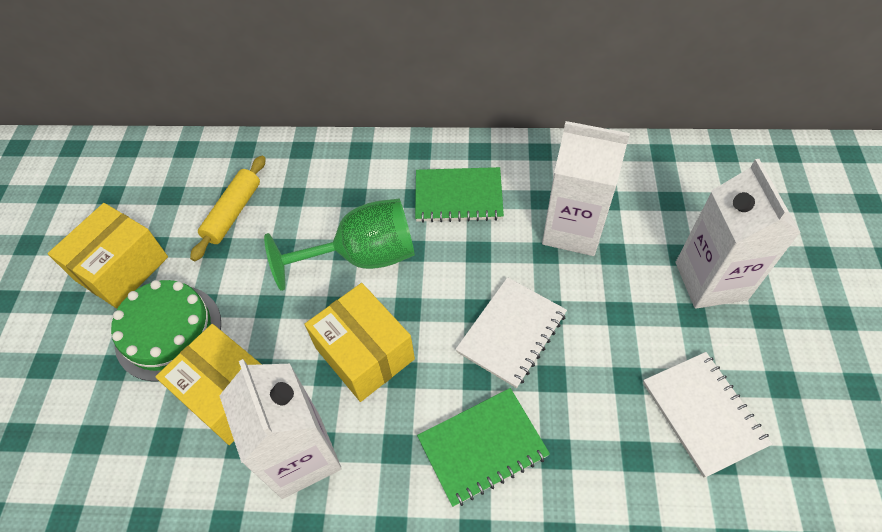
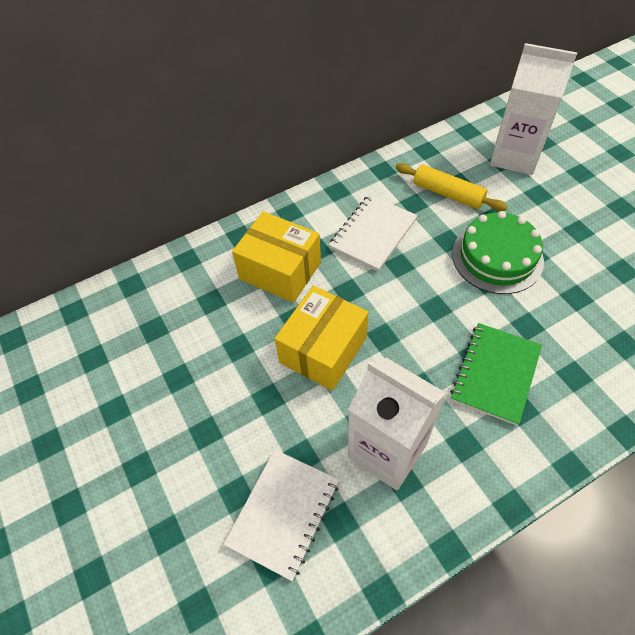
green goblet: [264,199,415,291] = 1 -> none = 0
green notebook: [415,167,504,223] [417,388,550,507] = 2 -> [450,323,542,426] = 1
white carton: [219,359,342,499] [542,121,630,256] [676,159,801,309] = 3 -> [348,358,446,491] [490,43,577,175] = 2
yellow box: [48,203,168,308] [155,324,261,445] [304,283,415,402] = 3 -> [232,211,321,303] [274,286,368,391] = 2

